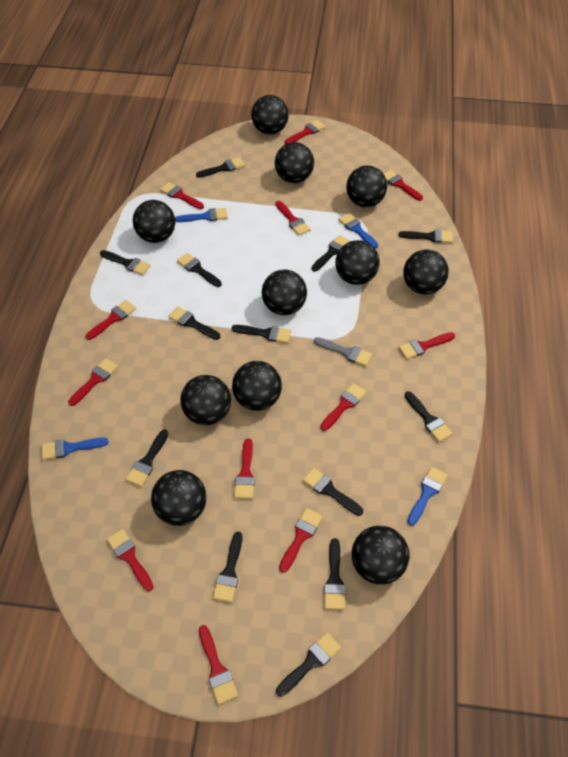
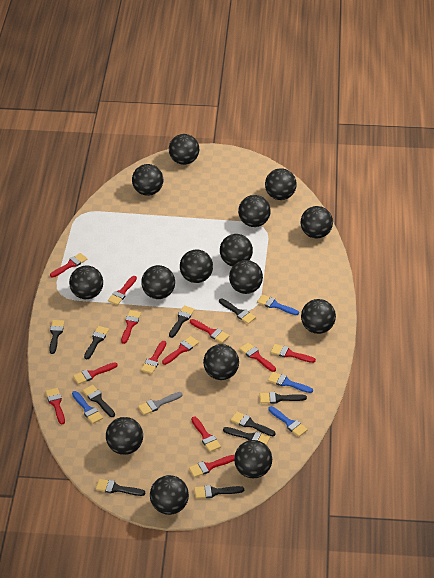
black ball: [133,200,175,243] [151,470,207,526] [180,375,231,425] [232,361,282,411] [251,95,289,135] [262,269,307,315] [275,142,314,183] [335,240,380,285] [346,165,387,207] [352,526,410,585] [403,249,449,294] = 11 -> [69,266,103,299] [106,417,143,455] [132,164,163,196] [141,265,175,299] [150,475,189,515] [169,134,199,165] [180,250,213,283] [203,344,239,380] [220,234,253,266] [229,260,263,294] [234,440,272,478] [238,195,271,227] [265,168,297,200] [300,206,333,238] [301,299,336,334] = 15
black brush: [100,250,151,275] [126,429,169,487] [168,307,220,340] [177,253,222,287] [196,157,245,178] [213,532,242,602] [232,325,291,343] [276,632,341,697] [303,468,363,516] [311,235,350,271] [324,538,345,610] [399,229,453,243] [404,391,453,442] = 13 -> [49,320,64,354] [83,385,115,417] [84,326,109,359] [96,479,145,496] [169,305,195,338] [194,485,244,499] [219,299,256,324] [223,427,270,445] [231,412,276,436] [260,392,307,404] = 10

